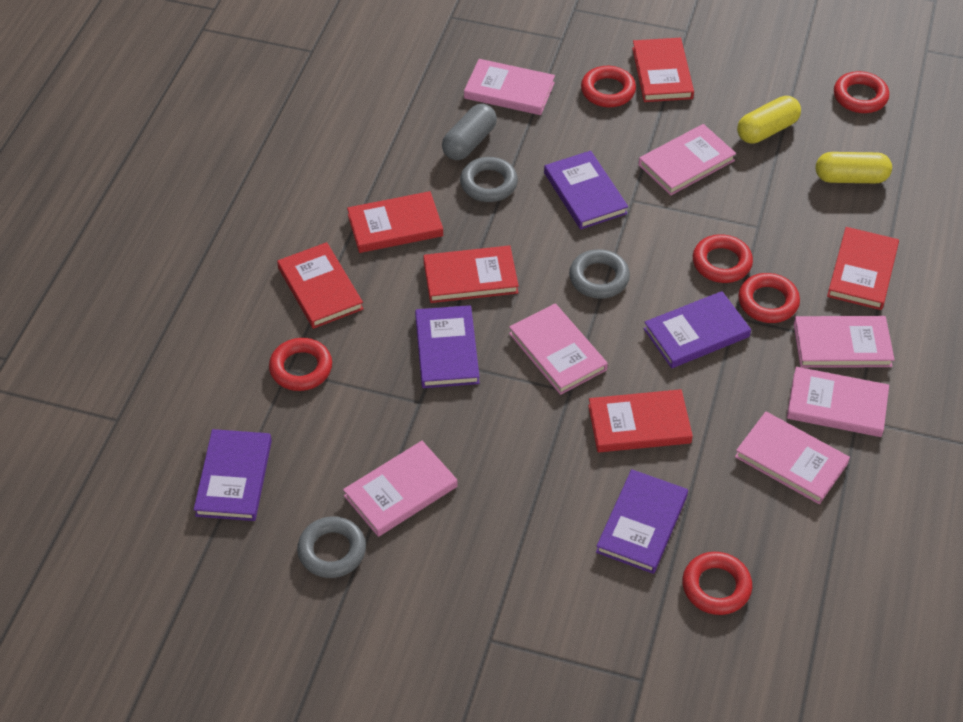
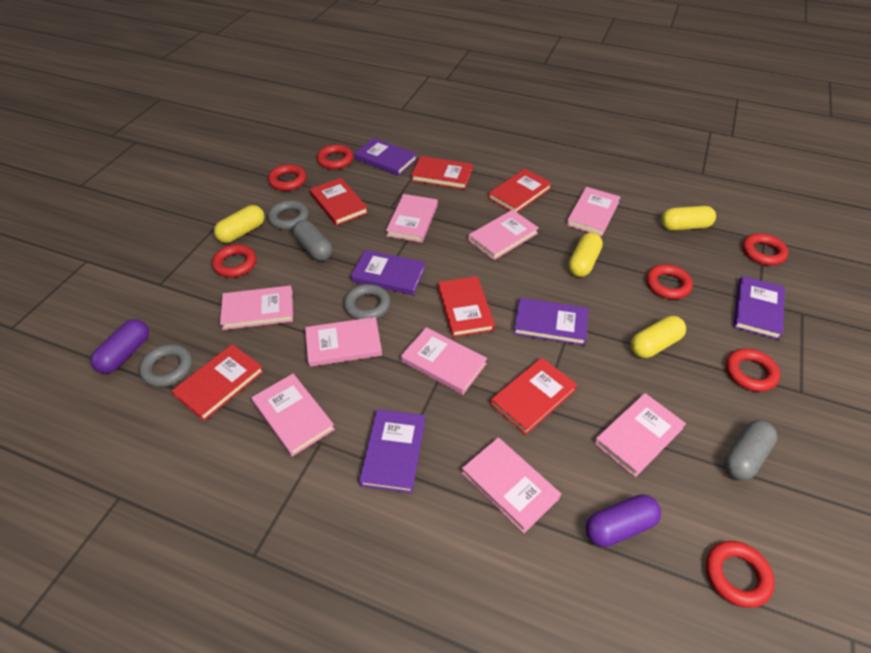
grey capsule: [442,104,497,160] = 1 -> [293,220,333,261] [724,420,777,481] = 2
pink book: [343,441,458,537] [464,59,555,115] [509,303,608,395] [638,124,736,195] [735,411,850,504] [787,367,889,437] [794,316,895,368] = 7 -> [220,285,293,330] [251,374,335,457] [305,317,382,367] [386,194,438,243] [401,327,487,395] [462,437,561,533] [468,210,539,260] [566,187,620,236] [594,393,686,477] = 9
purple capsule: none = 0 -> [90,319,149,374] [585,495,661,547] = 2
red ring: [269,338,332,391] [581,66,636,107] [682,552,752,615] [693,234,753,283] [738,273,800,323] [834,71,889,113] = 6 -> [212,244,256,278] [268,164,306,191] [317,144,354,170] [646,264,693,299] [706,541,775,608] [726,348,780,392] [742,233,788,265] = 7
yellow capsule: [737,96,801,144] [816,152,892,183] = 2 -> [214,205,265,243] [568,232,603,277] [631,316,686,358] [661,206,716,231] = 4

